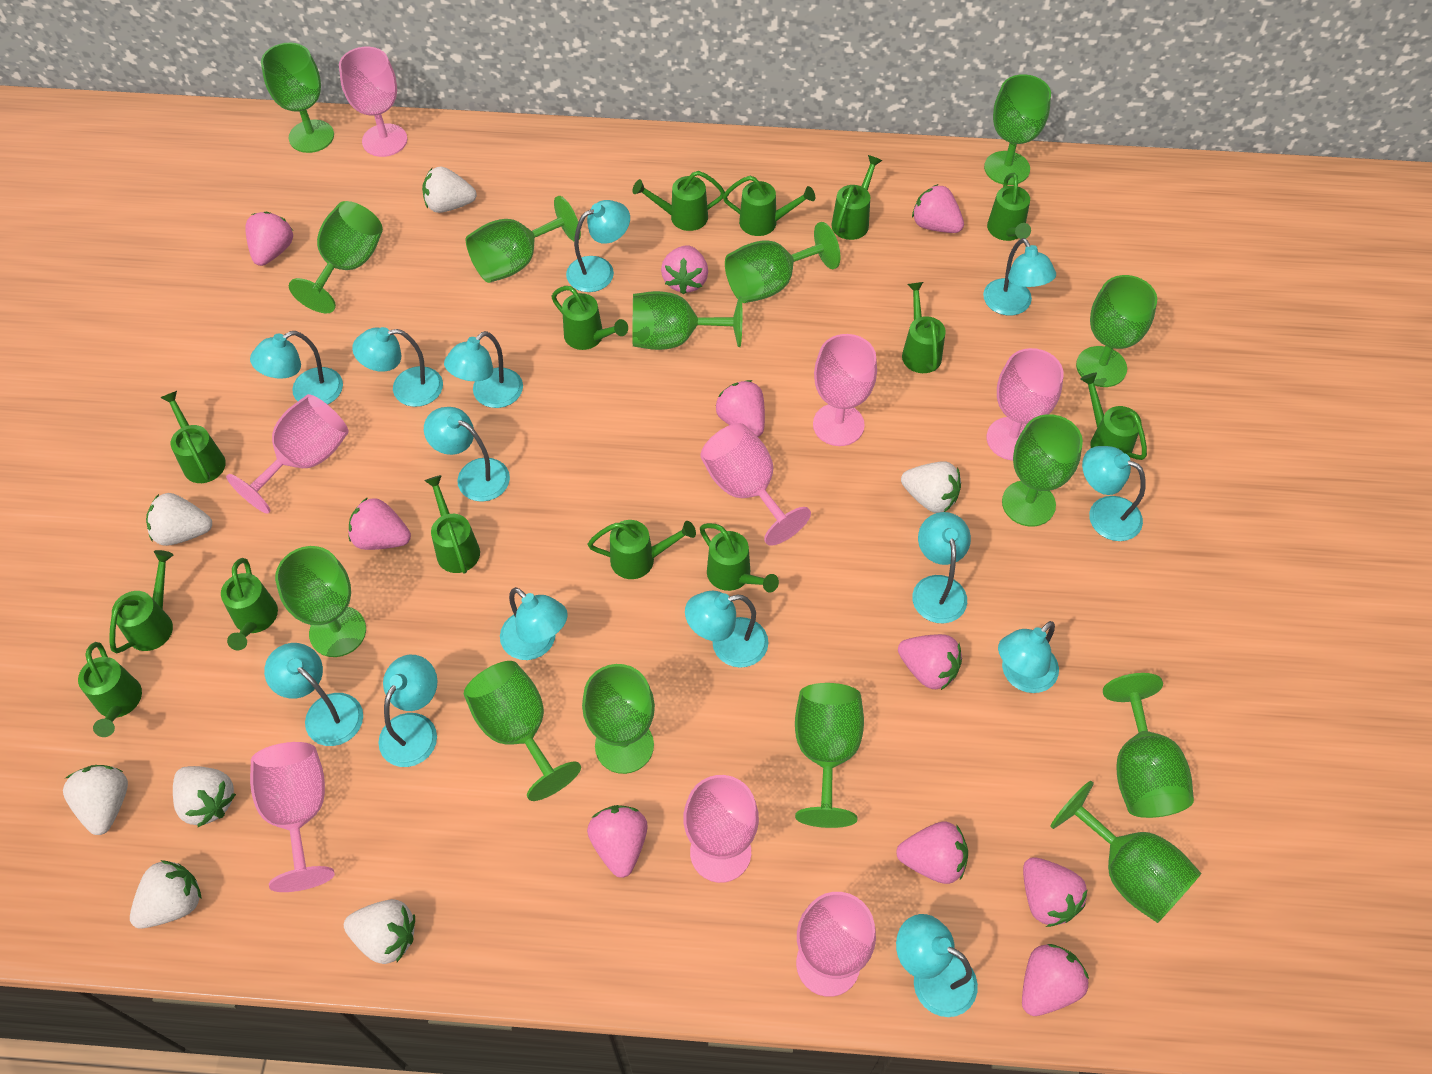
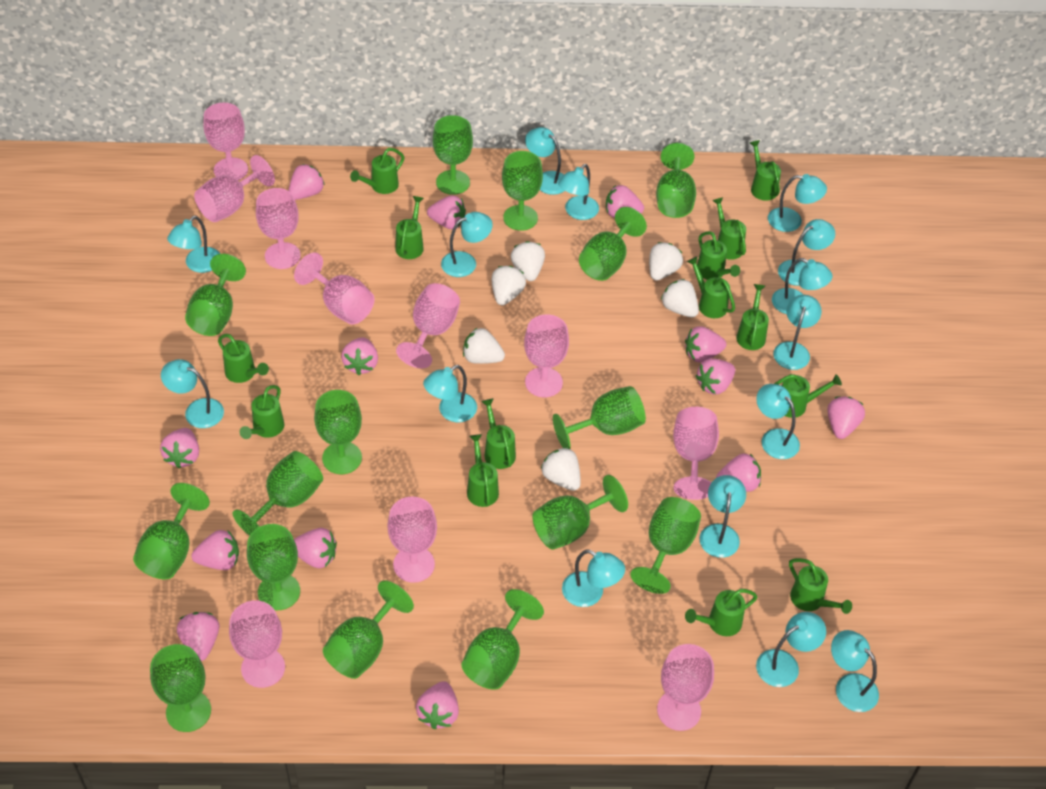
green goblet: [261,43,334,153] [275,546,366,657] [289,201,383,313] [464,661,581,801] [466,196,581,283] [582,664,655,774] [633,291,742,350] [725,222,840,303] [795,683,864,828] [984,74,1051,185] [1002,414,1083,526] [1050,781,1202,923] [1076,275,1157,387] [1103,673,1194,818] = 14 -> [133,483,210,579] [150,644,211,732] [185,254,246,336] [232,451,323,536] [247,524,300,610] [314,390,362,474] [323,581,414,679] [433,115,473,195] [462,589,544,690] [502,151,543,231] [532,475,628,550] [553,386,646,449] [579,207,647,281] [630,497,701,594] [656,143,696,218] = 15
pink goblet: [226,394,349,514] [250,742,335,892] [339,47,407,157] [684,775,759,883] [701,423,811,546] [796,892,876,997] [813,334,877,446] [987,348,1064,460] = 8 -> [194,155,275,222] [204,103,248,180] [229,600,285,688] [256,188,301,269] [294,253,375,325] [387,497,437,583] [396,283,460,368] [524,314,569,397] [657,644,714,731] [673,407,719,500] = 10
pink strawberry: [245,212,293,266] [348,497,411,550] [587,805,648,878] [661,245,708,295] [715,380,765,437] [896,822,968,884] [898,634,962,690] [912,184,964,233] [1022,944,1089,1016] [1023,857,1088,927] = 10 -> [160,428,199,469] [177,612,220,661] [192,530,239,570] [288,164,325,200] [294,528,337,568] [341,337,378,375] [416,681,459,729] [427,196,466,229] [606,185,644,218] [685,326,726,362] [696,358,735,395] [716,454,761,492] [828,397,865,439] = 13
turquoise lamp: [250,331,343,405] [264,643,363,746] [352,327,443,407] [378,655,437,767] [424,407,510,502] [444,331,523,408] [500,587,568,660] [566,200,630,292] [685,591,768,668] [896,914,978,1017] [912,512,971,623] [983,238,1056,316] [998,621,1059,693] [1082,446,1146,541] = 14 -> [161,359,224,428] [167,215,220,273] [423,365,477,422] [441,212,493,277] [525,127,564,195] [558,164,599,220] [562,549,625,607] [700,475,746,558] [756,384,800,459] [756,612,826,687] [768,174,827,232] [772,258,833,314] [773,295,822,370] [778,219,835,286] [831,630,879,712] = 15
white strawberry: [63,765,128,835] [130,860,202,929] [146,493,212,546] [173,766,236,827] [344,899,415,964] [422,166,477,213] [901,461,961,513] = 7 -> [463,327,505,364] [492,266,526,305] [511,241,545,281] [541,447,581,491] [649,242,683,281] [661,279,699,318] = 6

